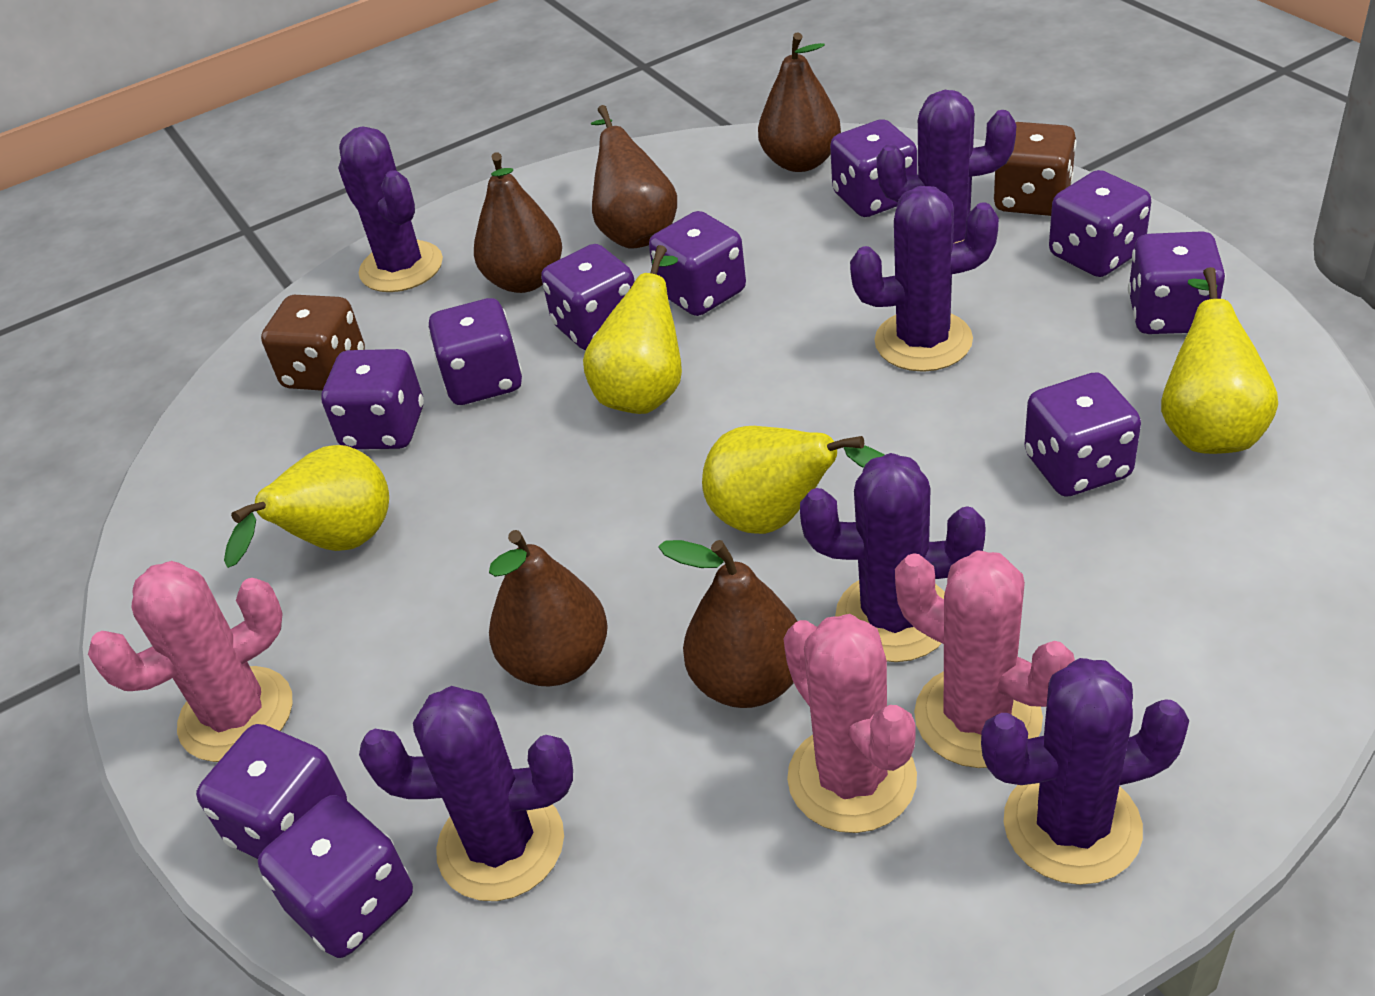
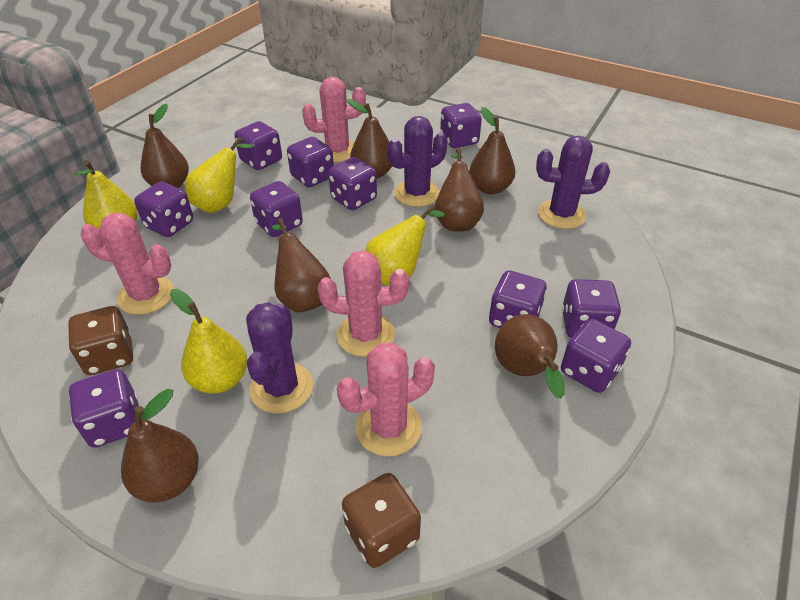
brown pear: [474,152,562,293] [489,530,608,686] [591,105,677,249] [658,540,798,708] [758,33,841,172] = 5 -> [121,389,199,502] [141,104,189,188] [272,218,331,312] [347,99,392,178] [435,148,484,232] [469,107,516,194] [495,314,565,399] = 7
pink cactus: [88,561,293,762] [783,614,917,833] [895,550,1075,768] = 3 -> [81,212,174,315] [302,77,366,162] [317,250,409,357] [337,342,435,457] = 4
purple cactus: [338,127,443,292] [359,686,573,901] [800,453,986,662] [850,186,999,372] [877,90,1017,244] [981,658,1189,885] = 6 -> [246,302,313,413] [388,116,447,207] [536,136,610,229] = 3

